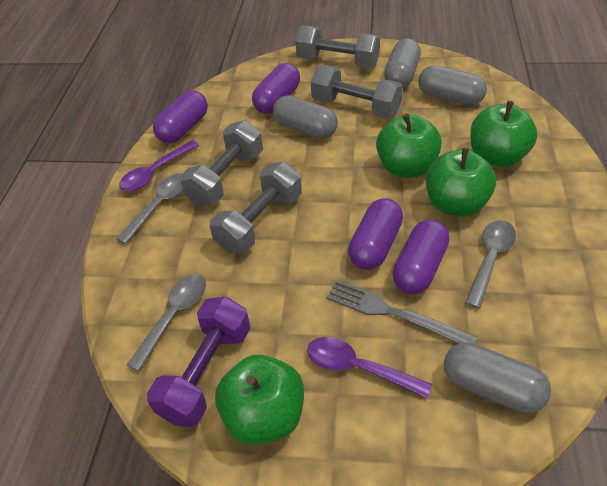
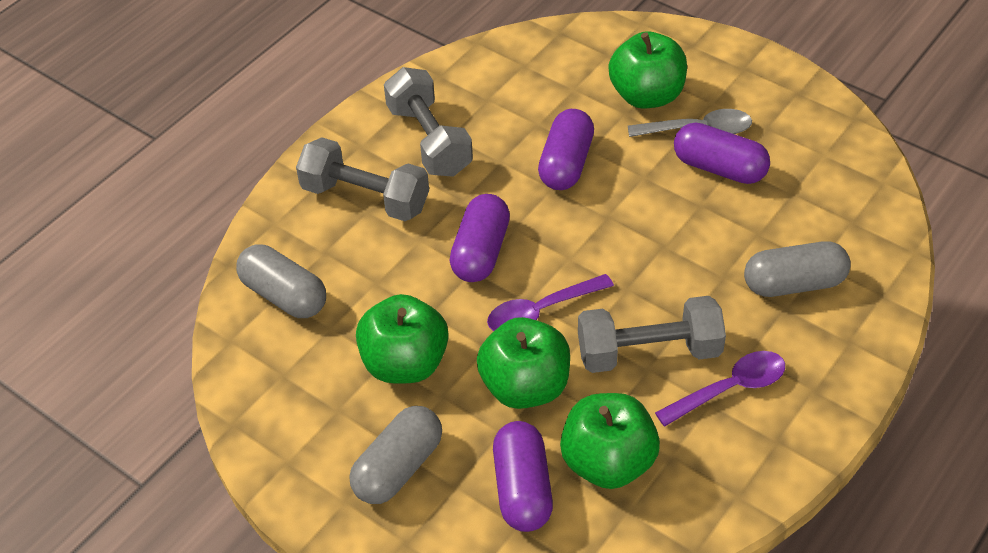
grey capsule: [273,95,338,139] [384,38,421,88] [418,65,487,106] [444,342,551,413] = 4 -> [236,245,326,318] [349,406,442,504] [744,241,851,297] = 3
grey dumbbell: [180,120,263,207] [210,162,302,254] [295,26,380,68] [311,65,403,118] = 4 -> [296,137,429,221] [384,67,473,177] [578,296,726,373] = 3
grey fork: [326,279,477,344] = 1 -> none = 0
grey spoon: [117,173,183,244] [127,274,206,371] [465,220,516,309] = 3 -> [628,109,752,137] = 1
purple dumbbell: [147,297,250,427] = 1 -> none = 0

